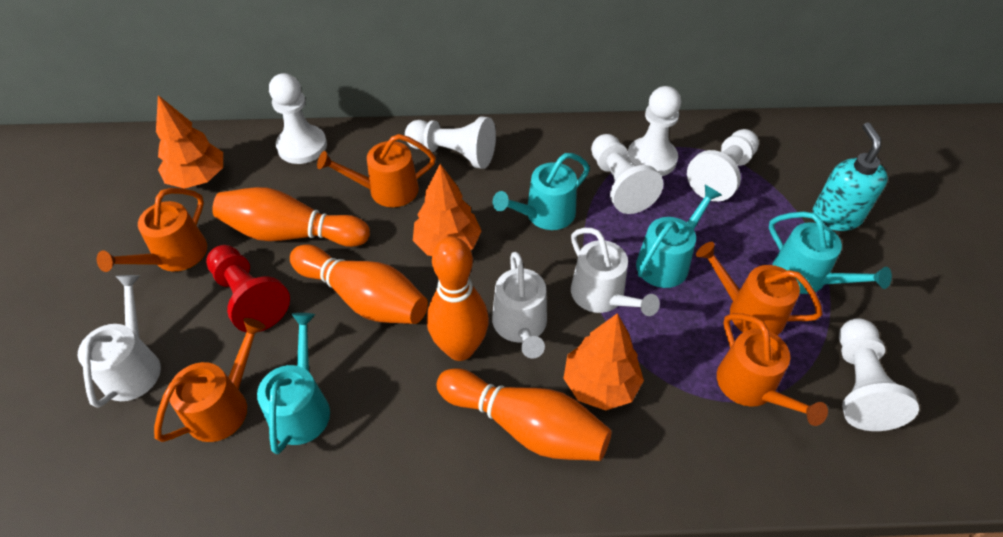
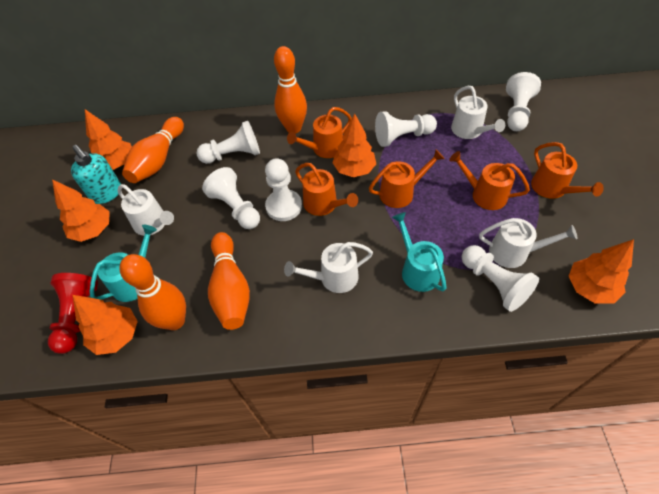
orange tree: [156,95,223,189] [413,164,482,256] [563,313,644,411] = 3 -> [52,179,110,242] [73,295,138,355] [85,109,132,170] [332,114,376,177] [569,239,634,304] = 5
turquoise watering can: [257,313,330,454] [493,153,590,230] [636,185,722,288] [769,212,892,294] = 4 -> [90,225,157,302] [392,212,447,292] = 2
white watering can: [78,275,161,408] [492,252,547,358] [571,228,660,316] = 3 -> [117,184,174,236] [284,242,373,293] [451,86,505,139] [479,218,577,268] = 4

